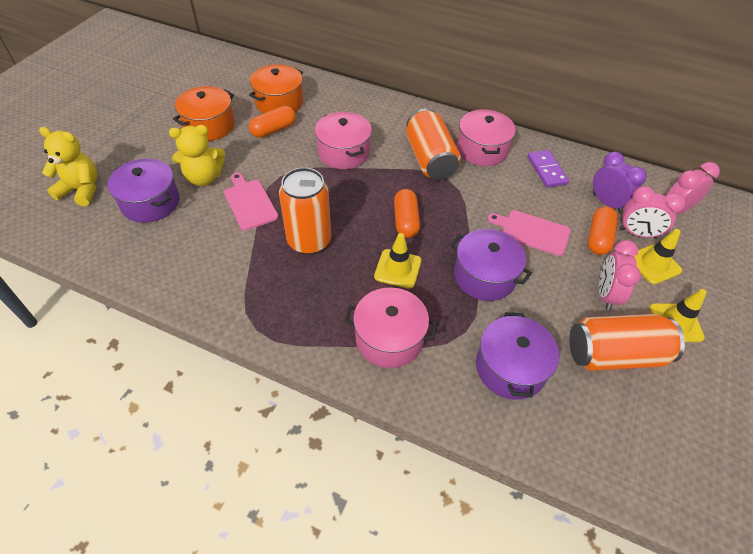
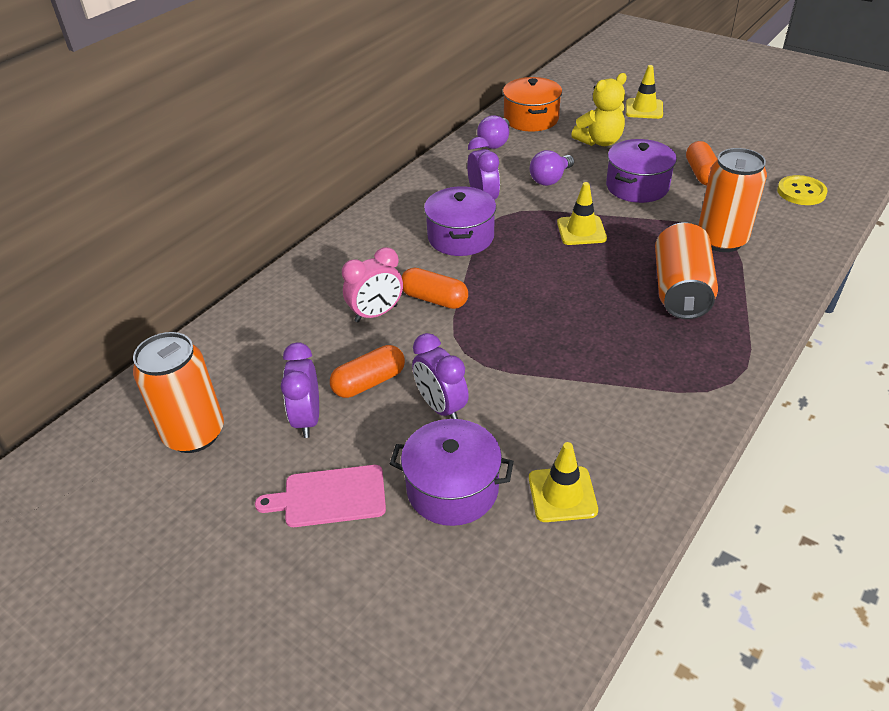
orange pot: [173,86,235,141] [249,64,303,113] = 2 -> [503,77,562,132] = 1
pink clock: [599,240,641,311] [619,186,685,239] [666,162,720,214] = 3 -> [342,247,403,322] = 1
pink cutting board: [224,173,278,230] [487,210,571,256] = 2 -> [255,465,386,527] = 1
pink pot: [315,112,372,169] [344,288,437,368] [457,109,516,166] = 3 -> none = 0
purple clock: [593,152,647,213] = 1 -> [281,343,319,438] [412,333,469,419] [467,137,500,200] = 3
purple domino: [527,150,569,188] = 1 -> none = 0
purple light bulb: none = 0 -> [477,116,510,149] [530,150,574,186] = 2
yellow button: none = 0 -> [777,175,828,205] = 1
yellow teddy bear: [39,127,97,206] [169,125,225,186] = 2 -> [571,73,627,146] = 1

